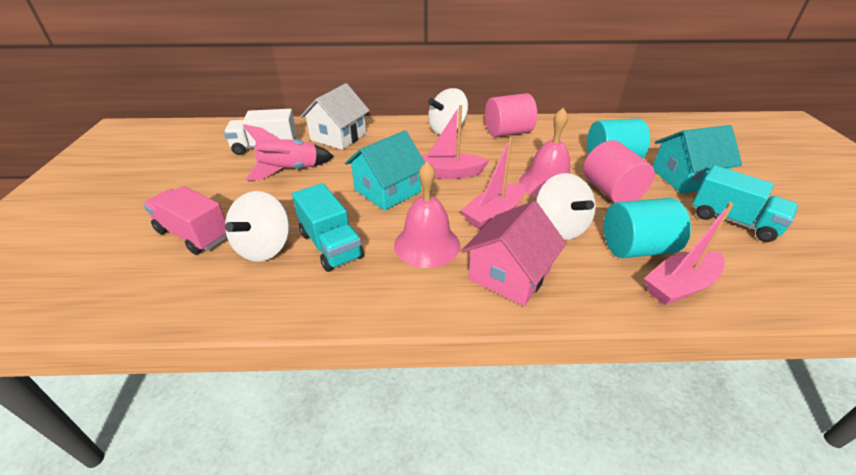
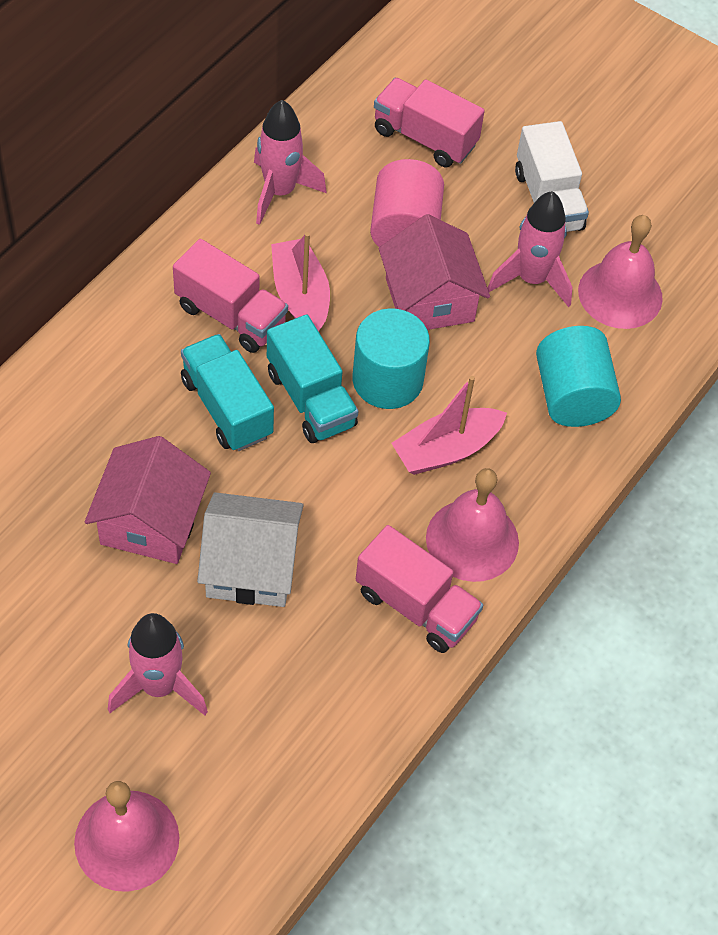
pink bell: [394,161,460,268] [519,108,570,198] = 2 -> [74,781,179,892] [426,468,519,582] [578,215,663,329] = 3
pink boat: [421,105,489,179] [461,137,526,230] [644,202,734,305] = 3 -> [271,232,330,331] [391,376,507,475] = 2
pink cylinder: [485,93,537,137] [583,140,655,203] = 2 -> [370,159,444,247] = 1
pink house: [461,201,567,306] = 1 -> [85,436,211,564] [378,214,490,330] = 2
pink rocket: [243,124,334,181] = 1 -> [108,613,208,715] [254,100,327,225] [488,191,572,307] = 3
pink truck: [143,186,227,255] = 1 -> [173,239,288,353] [356,525,483,653] [374,78,485,167] = 3
turquoise house: [345,131,425,211] [653,125,742,194] = 2 -> none = 0
white spinning top: [225,191,289,262] [428,88,468,135] [536,173,596,240] = 3 -> none = 0

